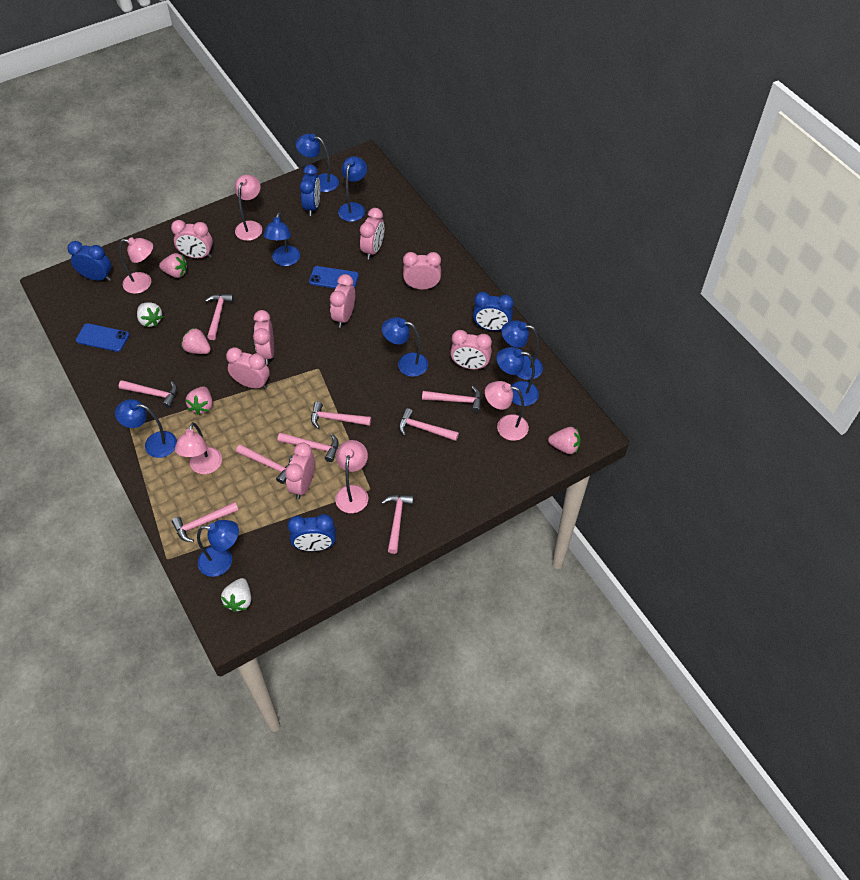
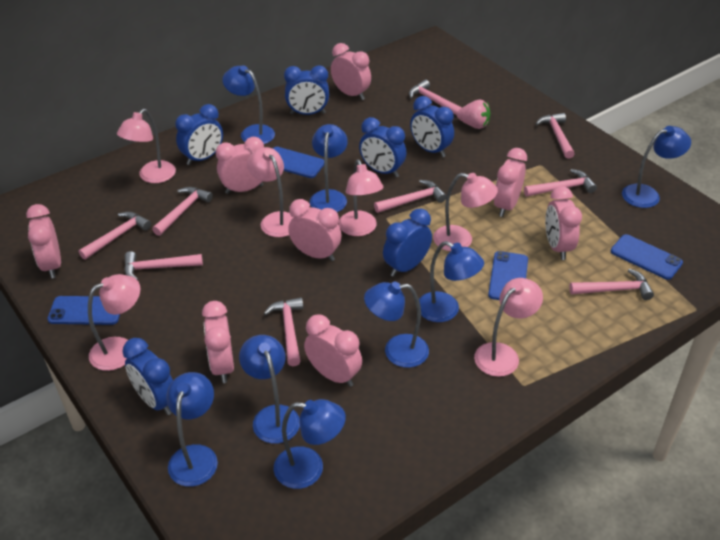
blue clock: [67,241,111,281] [288,514,336,551] [300,165,320,216] [473,292,514,331] = 4 -> [122,338,173,415] [175,104,223,165] [284,65,329,115] [359,117,406,177] [383,209,432,277] [410,96,454,158] = 6
blue phone: [76,323,129,352] [309,266,359,288] = 2 -> [48,296,120,325] [273,147,324,178] [488,251,528,300] [611,234,683,280] = 4
pink lamp: [119,237,153,294] [175,422,222,474] [235,175,262,241] [335,440,368,513] [485,381,529,441] = 5 -> [88,274,140,371] [117,109,176,183] [247,147,293,237] [338,159,383,236] [433,173,498,251] [474,278,543,377] = 6
pink strawberry: [159,253,187,278] [181,327,211,354] [186,386,213,415] [548,427,581,454] = 4 -> [457,100,491,129] = 1
white strawberry: [137,302,163,327] [221,578,251,612] = 2 -> none = 0

